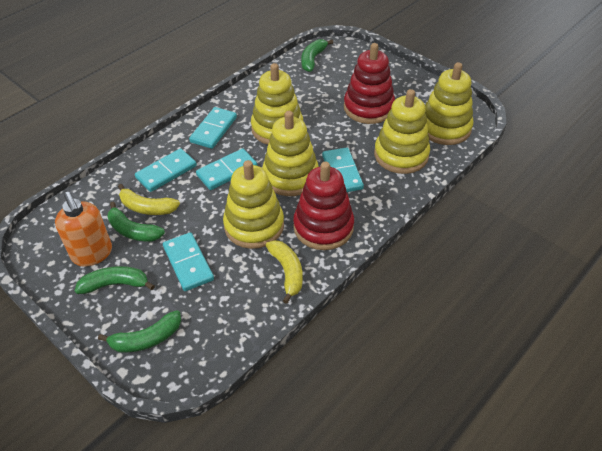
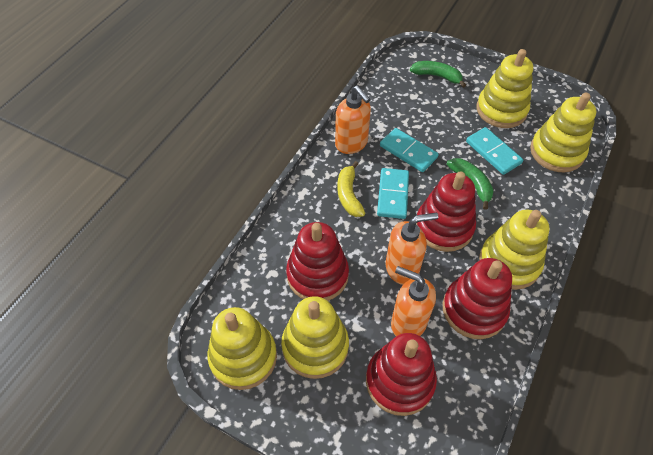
green banana: [75,266,155,294] [98,310,181,353] [108,202,165,241] [301,39,333,72] = 4 -> [410,61,466,88] [447,158,493,210] = 2
orange soap dispenser: [55,192,112,267] = 1 -> [335,86,371,154] [385,213,438,285] [391,266,436,336] = 3
red stacking toy: [293,162,354,250] [344,43,395,124] = 2 -> [286,222,349,301] [366,333,437,416] [416,171,476,252] [443,258,512,339] = 4
turquoise domino: [135,148,197,192] [163,232,214,291] [189,107,237,149] [196,148,258,190] [322,148,364,192] = 5 -> [377,168,409,219] [380,128,439,172] [466,127,523,175] = 3
yellow banana: [118,184,180,215] [266,240,303,304] = 2 -> [337,161,365,217] = 1

